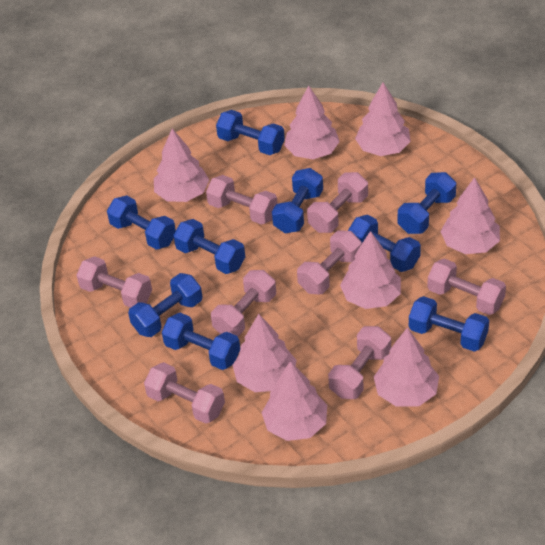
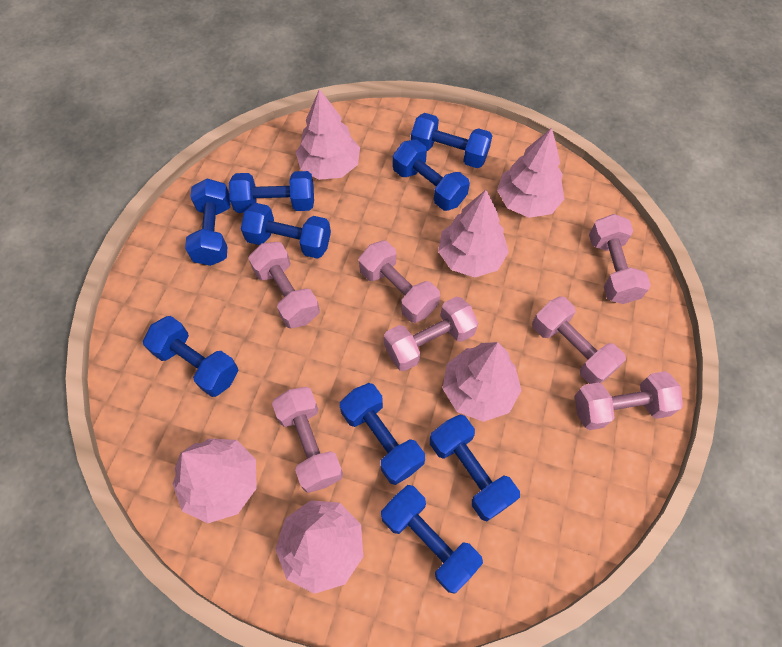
pink dumbbell: [77,256,152,308] [144,362,225,424] [206,175,278,225] [211,270,276,337] [297,231,362,294] [307,172,368,233] [328,326,391,399] [427,259,506,315] = 8 -> [248,242,320,329] [272,387,343,493] [359,241,440,323] [384,297,478,371] [532,296,626,384] [575,371,683,430] [589,214,651,304] = 7
pink tree: [154,129,209,202] [233,314,296,392] [262,361,327,441] [284,86,340,159] [340,231,401,309] [355,83,411,156] [374,327,439,407] [440,177,500,254] = 8 -> [173,438,257,523] [275,500,363,594] [296,89,360,180] [438,190,509,277] [443,342,522,422] [497,128,565,218] = 6

